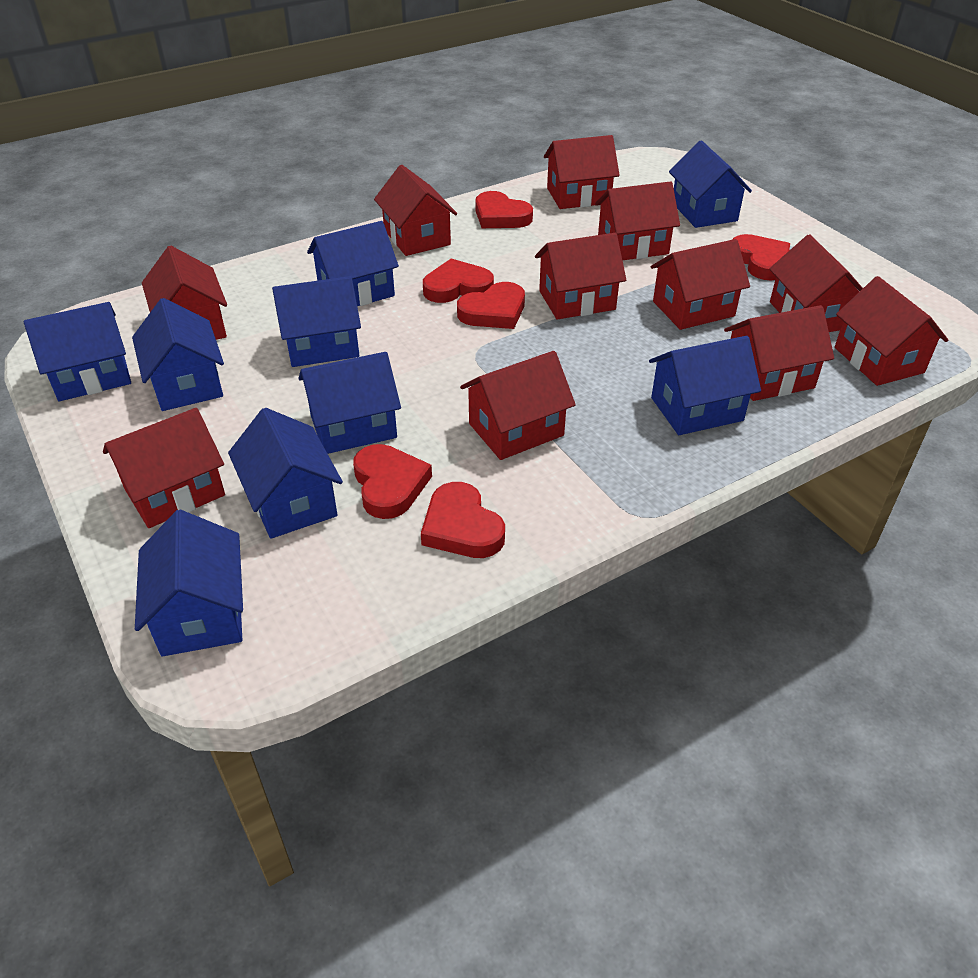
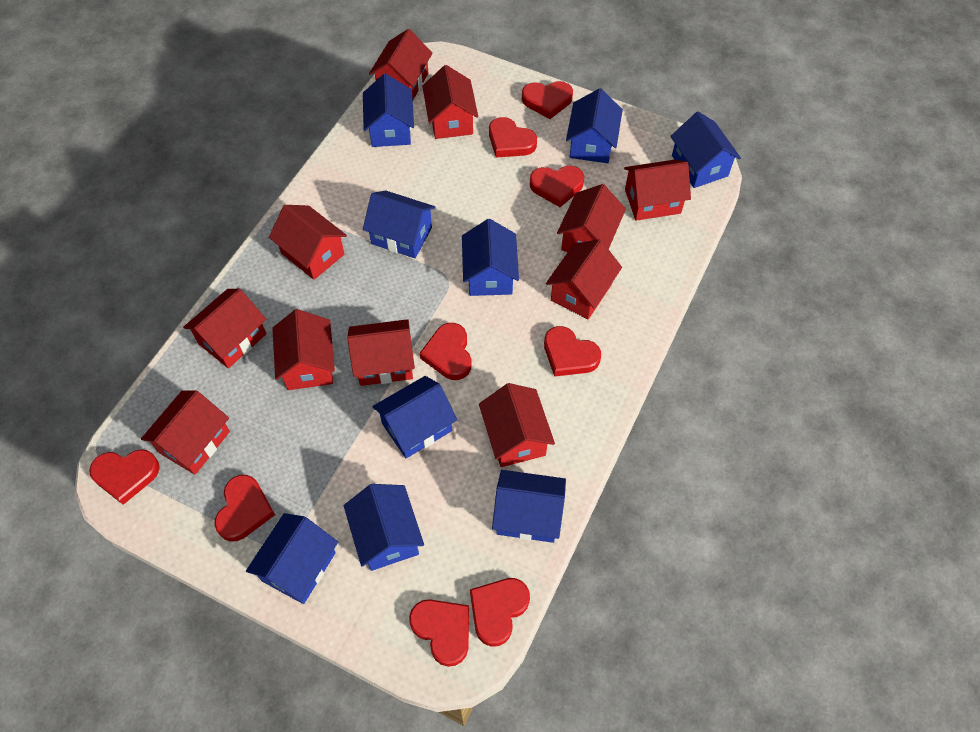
red heart: [353,444,432,519] [421,482,505,558] [423,258,494,303] [457,282,525,329] [475,191,533,228] [732,234,790,280] = 6 -> [89,449,160,505] [214,475,275,542] [409,599,469,667] [420,323,472,380] [470,578,530,646] [489,117,537,158] [522,81,573,119] [530,166,584,207] [544,326,601,377] = 9

